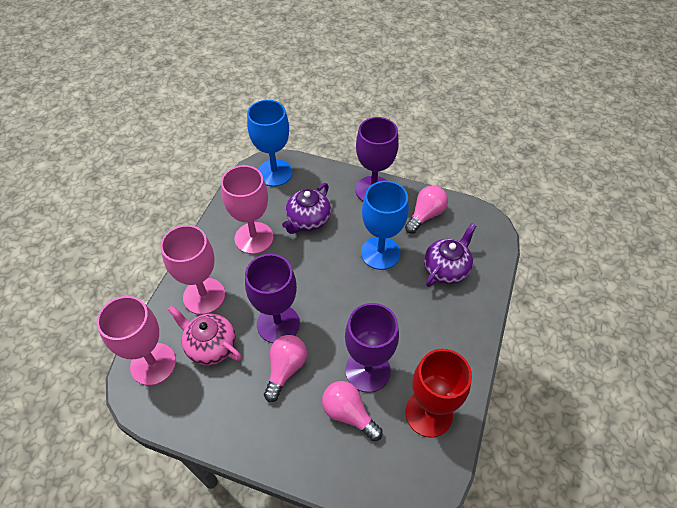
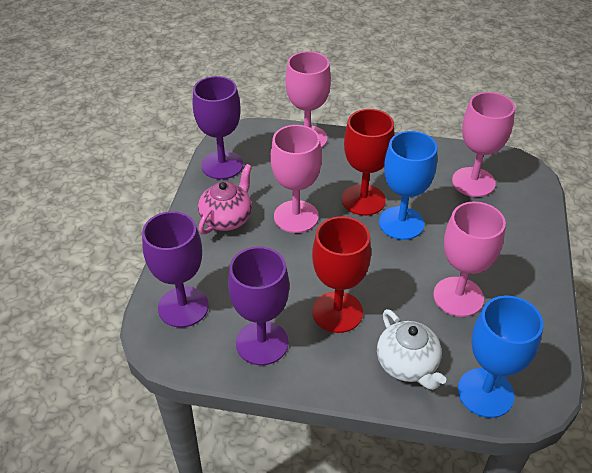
pink goblet: [97,296,176,386] [160,225,225,315] [221,165,274,254] = 3 -> [271,125,322,233] [285,51,331,148] [433,202,506,317] [452,92,515,197] = 4
pink light bulb: [264,335,307,402] [322,381,383,441] [405,185,448,234] = 3 -> none = 0
purple teapot: [282,183,331,234] [424,223,476,287] = 2 -> none = 0
red goblet: [405,349,472,438] = 1 -> [312,216,371,333] [342,109,394,216] = 2
white teapot: none = 0 -> [377,309,446,390] = 1

